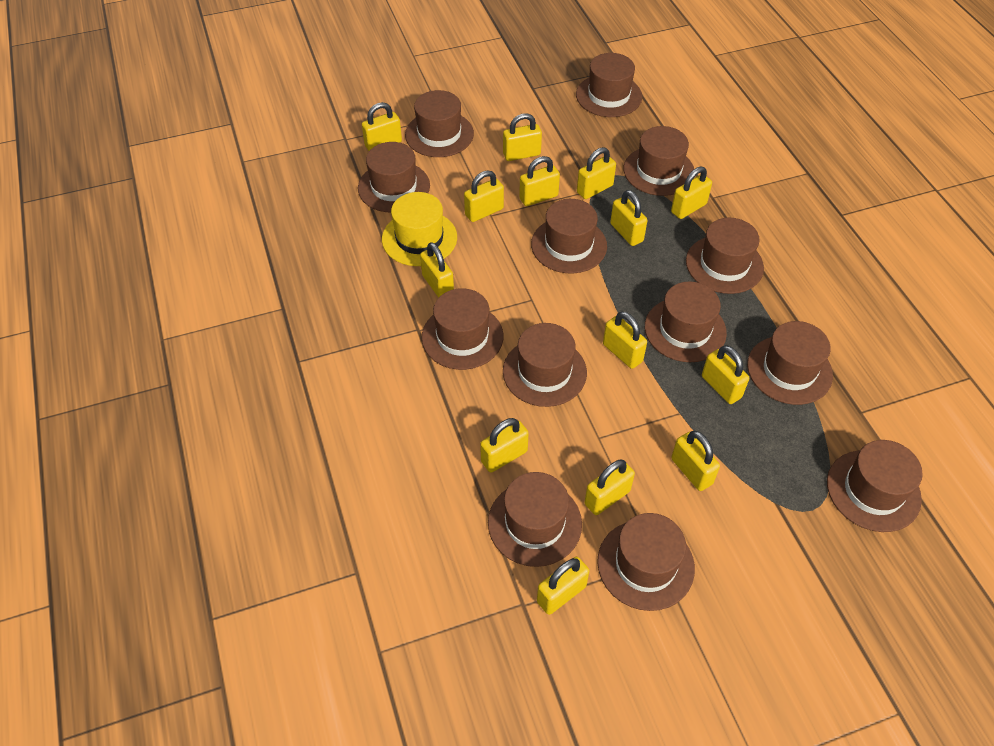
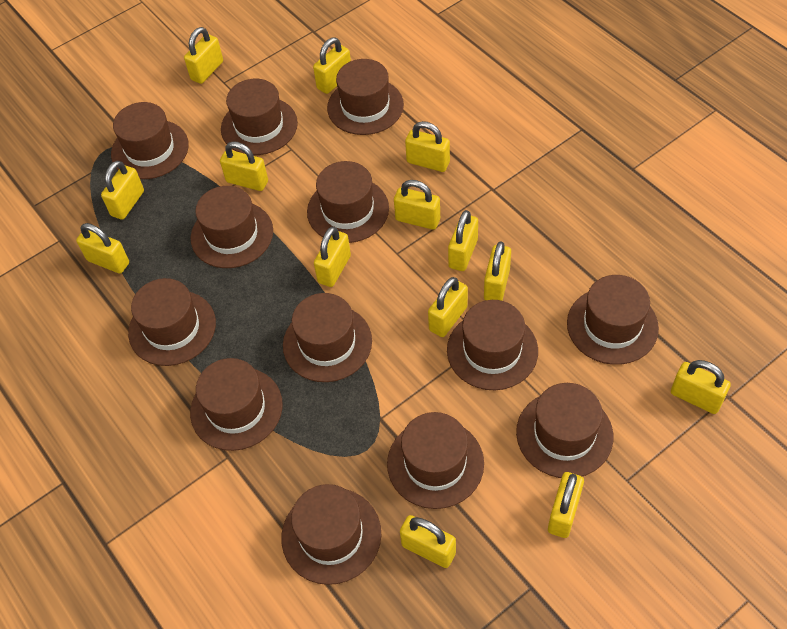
yellow hat: [382,192,457,266] = 1 -> none = 0

